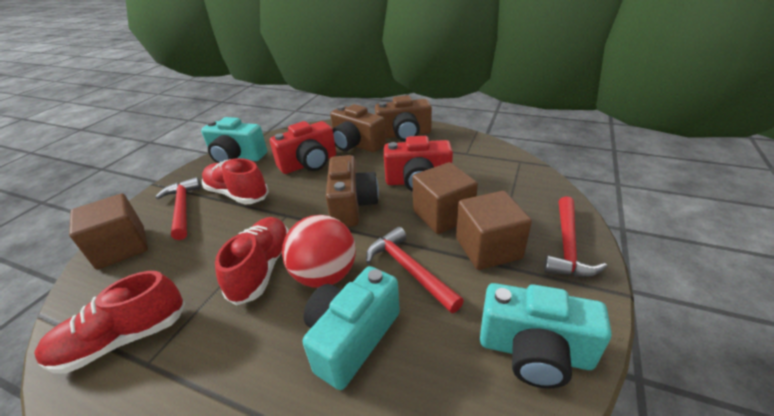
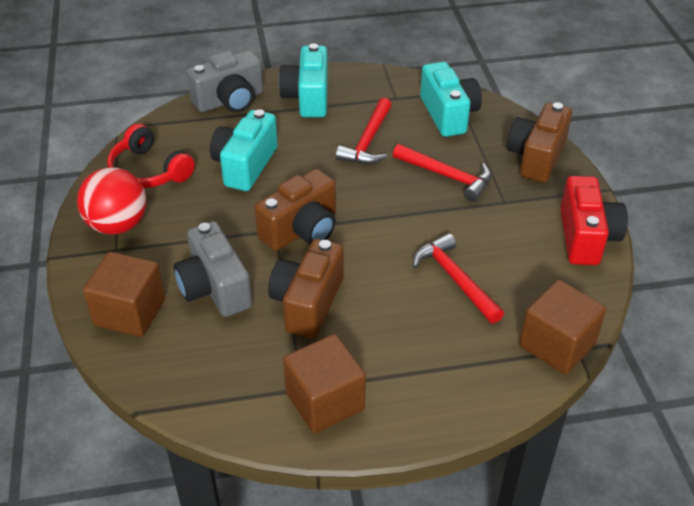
grey camera: none = 0 -> [174,221,252,317] [187,50,263,112] = 2
red camera: [270,121,336,174] [384,136,453,192] = 2 -> [560,176,628,265] = 1
red headphones: none = 0 -> [107,124,195,188] = 1
red shoe: [34,271,185,374] [202,158,269,205] [215,217,288,306] = 3 -> none = 0

